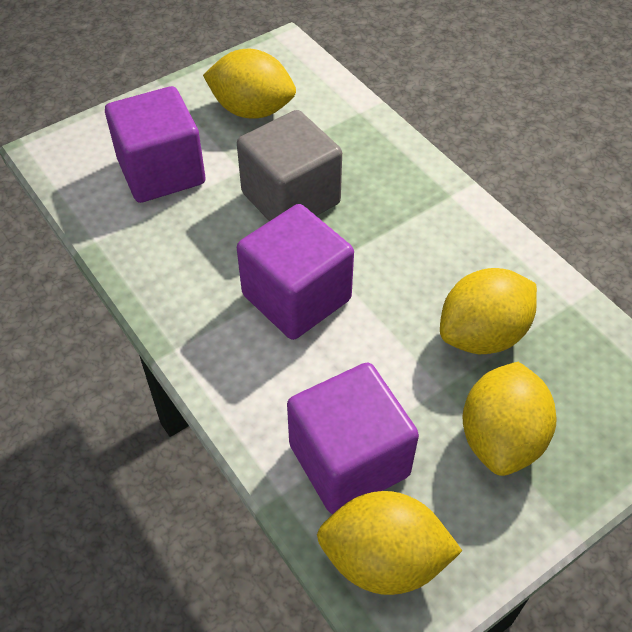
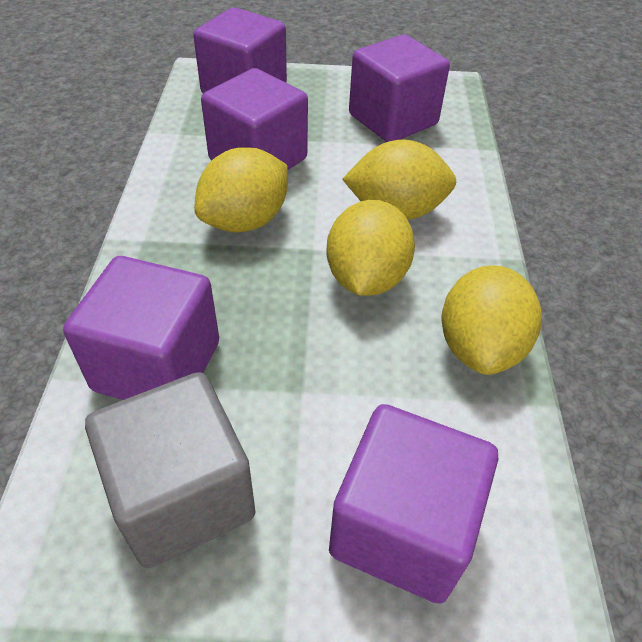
purple cube: [105,86,206,203] [237,204,354,340] [287,362,419,514] = 3 -> [63,256,219,400] [193,7,287,93] [201,68,308,170] [329,404,498,604] [349,35,450,142] = 5

